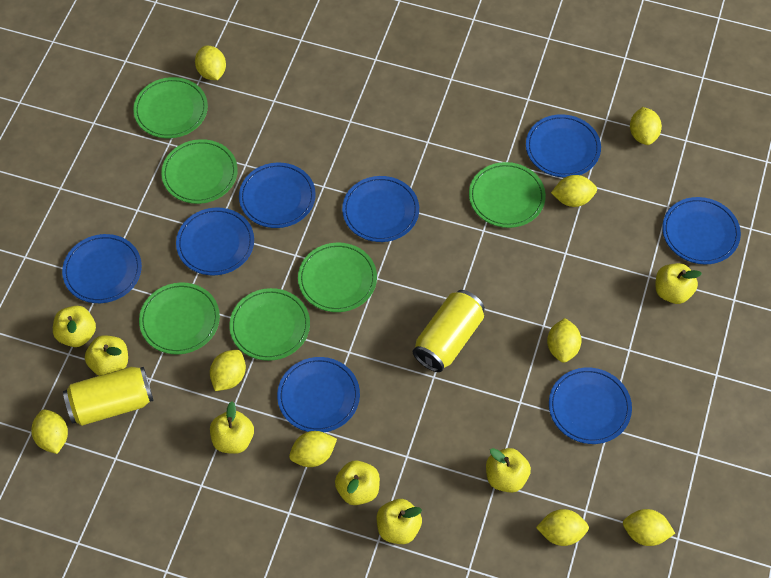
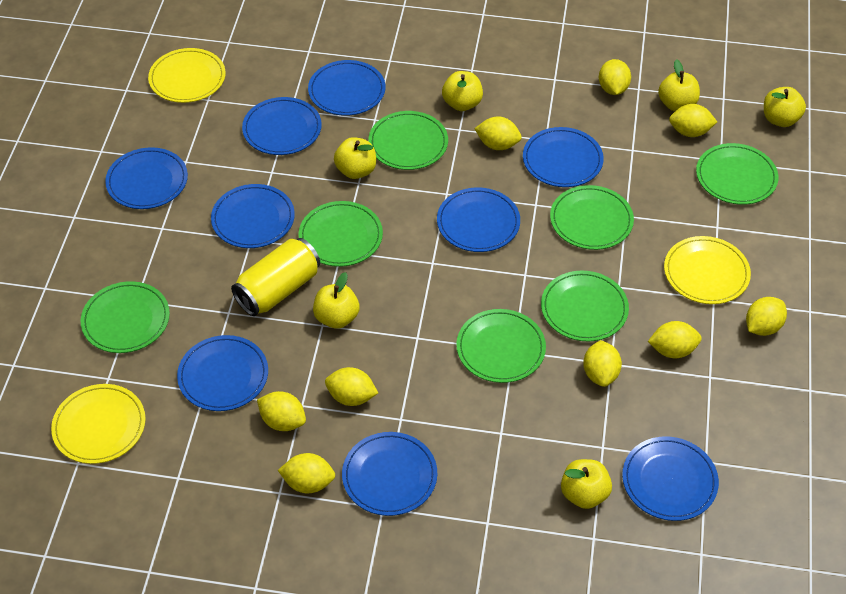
blue plate: [62,234,142,303] [176,208,254,275] [239,163,316,228] [277,357,360,432] [342,176,419,242] [526,114,601,178] [549,368,632,444] [662,197,741,264] = 8 -> [105,147,188,209] [177,335,268,411] [211,184,295,248] [242,97,322,155] [308,60,385,116] [342,432,437,516] [437,187,520,252] [523,127,604,187] [622,436,719,521] = 9
green plate: [133,77,208,138] [139,282,220,354] [161,139,238,204] [229,288,310,361] [298,242,377,312] [469,162,546,228] = 6 -> [81,281,170,353] [298,201,383,267] [368,111,448,170] [456,309,546,383] [541,271,629,341] [550,185,634,250] [696,143,778,205] = 7
yellow apple: [53,306,96,347] [85,335,128,376] [210,401,254,454] [335,460,380,505] [377,499,422,544] [486,448,531,493] [655,263,702,304] = 7 -> [313,272,359,329] [334,137,376,179] [442,71,483,111] [561,459,612,509] [658,59,700,111] [764,87,806,127] = 6
yellow can: [63,367,154,426] [413,290,485,372] = 2 -> [231,238,320,316] = 1
yellow plate: none = 0 -> [51,384,146,464] [148,48,226,103] [664,236,751,304] = 3

